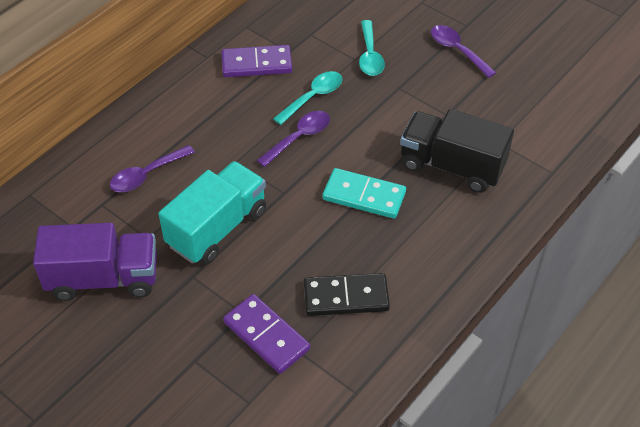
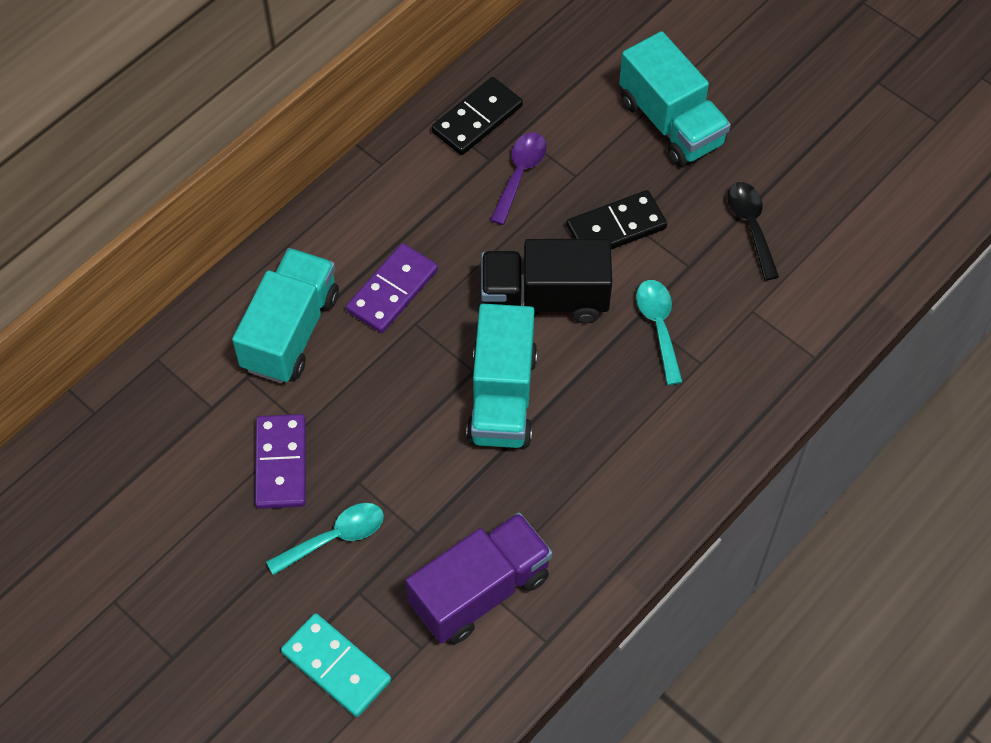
black domino: [304,273,390,316] = 1 -> [431,77,523,155] [566,190,667,250] = 2
black spoon: none = 0 -> [727,182,779,280] = 1
purple spoon: [110,145,195,192] [257,111,330,167] [431,25,496,78] = 3 -> [490,132,546,225] = 1
turquoise truck: [158,161,266,264] = 1 -> [232,248,339,383] [466,304,537,448] [619,31,731,167] = 3

